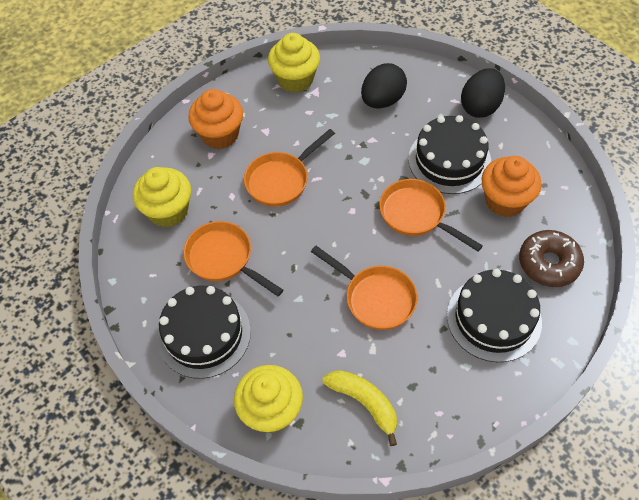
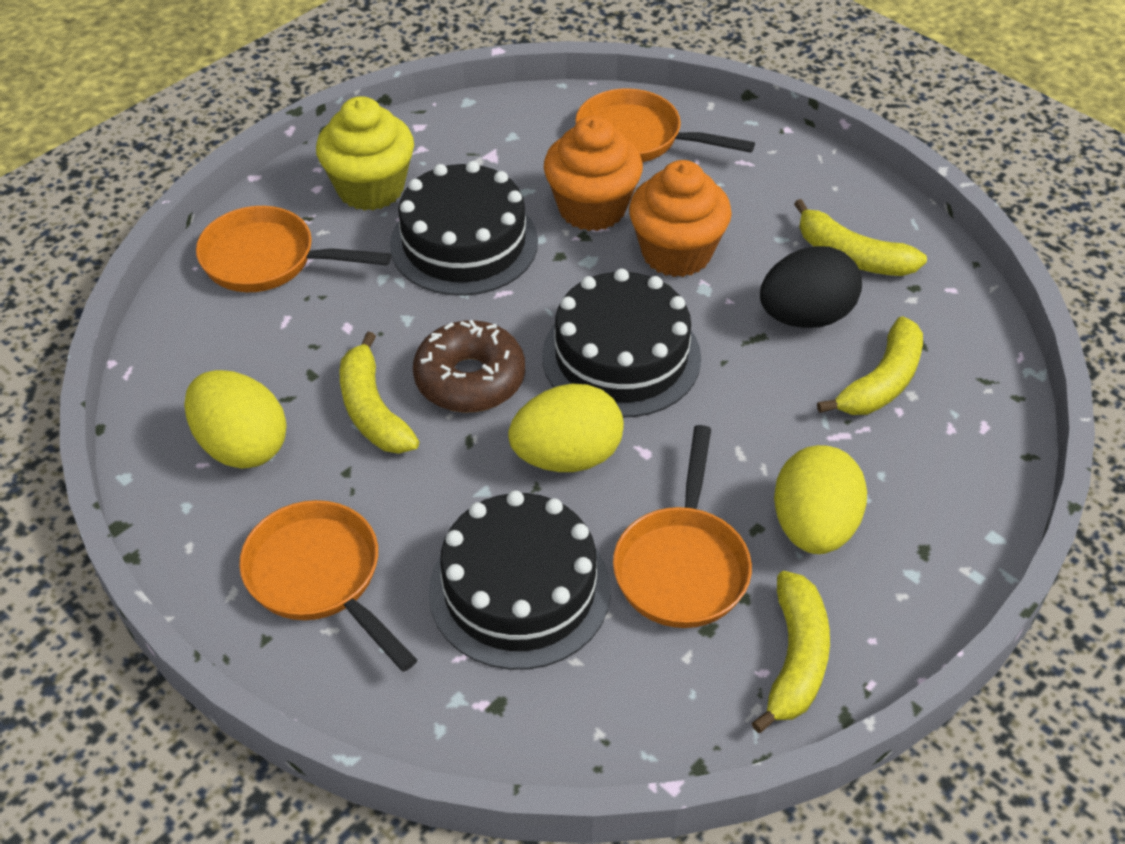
black egg: [361,63,407,108] [461,68,505,118] = 2 -> [760,246,862,328] = 1
yellow banana: [323,370,397,446] = 1 -> [339,332,419,454] [752,571,830,733] [794,199,927,276] [817,316,923,415] = 4
yellow cupcake: [133,167,191,227] [234,365,303,433] [268,33,320,93] = 3 -> [316,96,414,211] = 1
yellow egg: none = 0 -> [184,370,287,469] [508,383,624,472] [774,445,867,554] = 3

